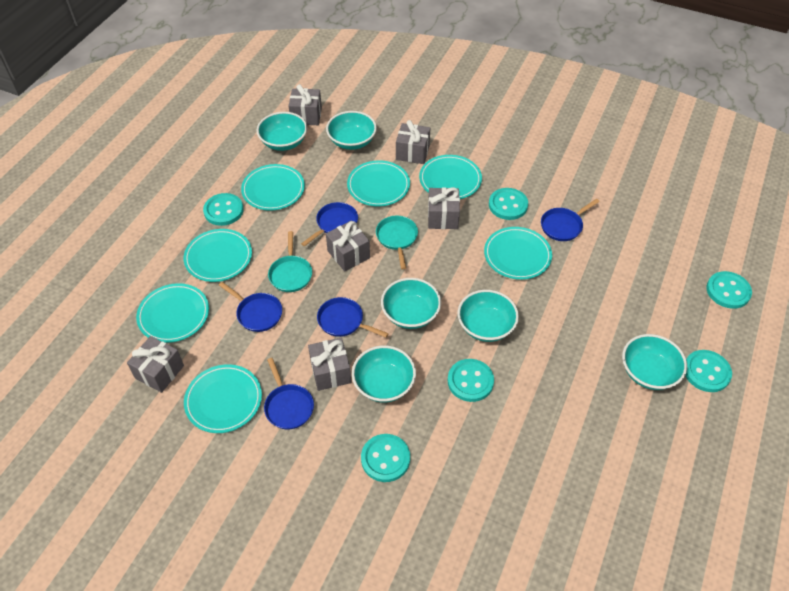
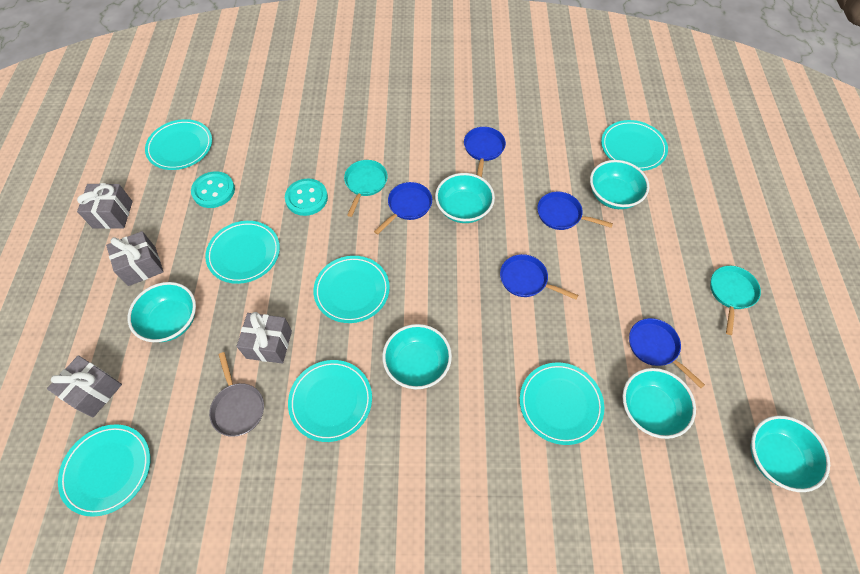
grey gift: [127,336,184,393] [289,84,322,125] [308,338,351,391] [326,220,370,271] [396,120,430,164] [428,187,460,229] = 6 -> [47,355,122,417] [77,183,133,229] [106,231,163,286] [237,312,292,364] = 4
grey pan: none = 0 -> [209,352,264,437] = 1
turquoise button: [203,193,244,226] [361,434,410,482] [448,359,494,402] [489,188,528,220] [685,350,732,392] [706,271,752,309] = 6 -> [191,171,235,208] [285,179,328,216] = 2

